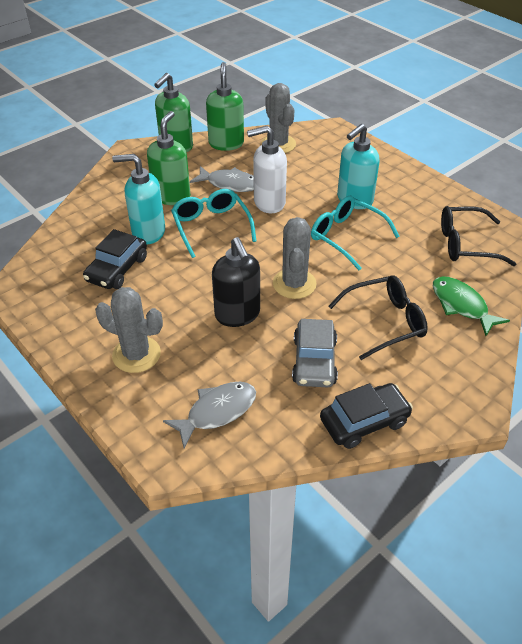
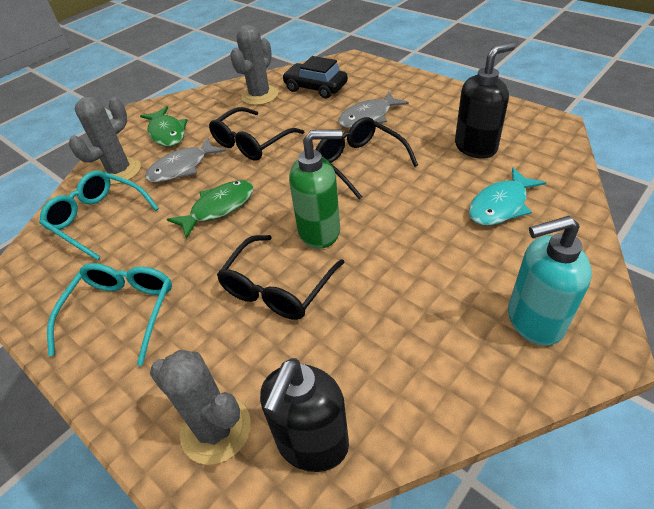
black car: [83,229,147,289] [320,383,413,449] = 2 -> [282,56,348,99] = 1
black glasses: [329,276,428,360] [441,206,516,266] = 2 -> [209,107,305,161] [217,235,345,320] [316,117,418,200] = 3
black soap dispenser: [212,237,260,327] = 1 -> [260,358,349,472] [455,42,515,159] = 2
green fish: [433,276,510,336] = 1 -> [140,106,188,147] [167,180,254,239] = 2
green soap dispenser: [147,111,191,205] [154,73,193,152] [206,62,244,151] = 3 -> [289,129,342,249] = 1
grey car: [292,319,338,387] = 1 -> none = 0
turquoise fish: none = 0 -> [469,168,546,225] = 1
turquoise soap dispenser: [112,154,165,244] [337,124,379,209] = 2 -> [508,216,592,346] = 1
white soap dispenser: [247,126,287,213] = 1 -> none = 0

